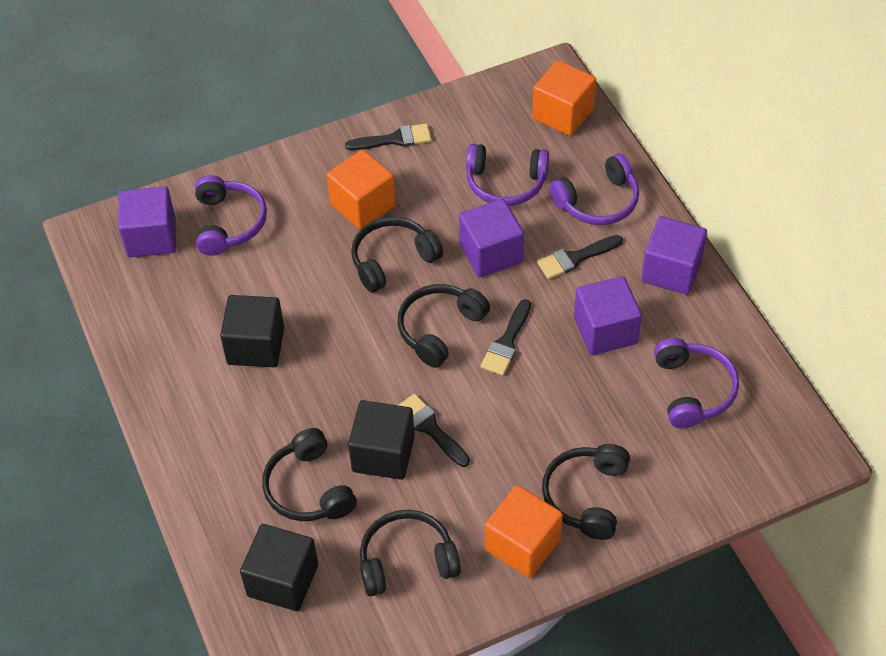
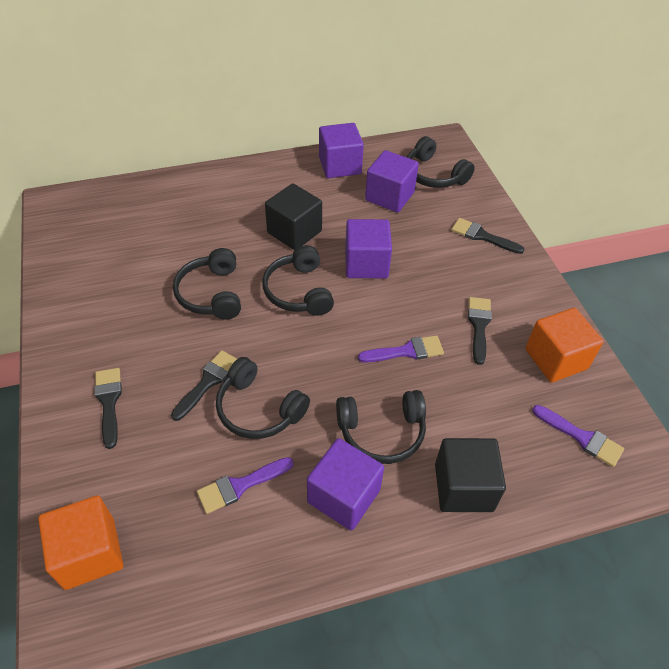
black cube: [220,295,284,367] [240,524,318,611] [348,400,415,480] = 3 -> [265,184,322,250] [435,438,506,512] = 2
orange cube: [327,150,396,230] [485,485,563,578] [532,60,596,136] = 3 -> [38,495,123,590] [525,308,604,383] = 2
purple brush: none = 0 -> [197,457,294,514] [358,335,444,363] [532,405,624,467] = 3
purple headphones: [195,175,267,256] [466,144,549,206] [549,154,639,225] [654,338,739,428] = 4 -> none = 0

